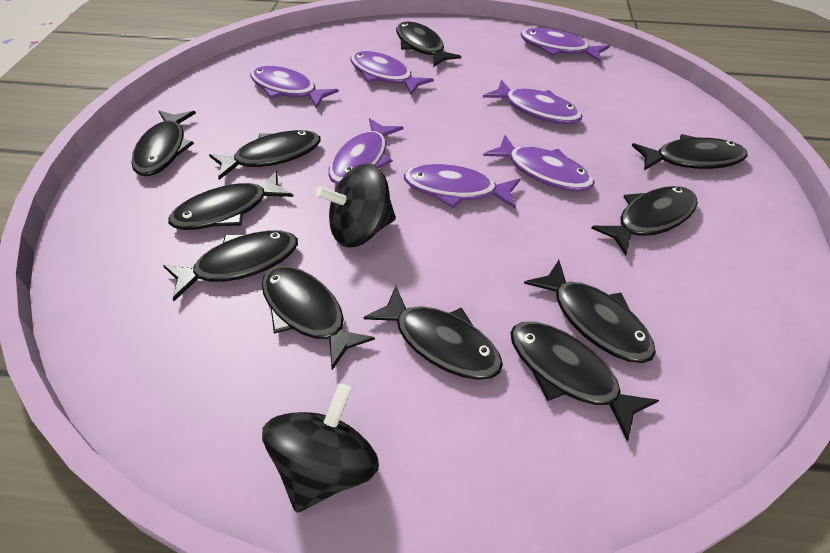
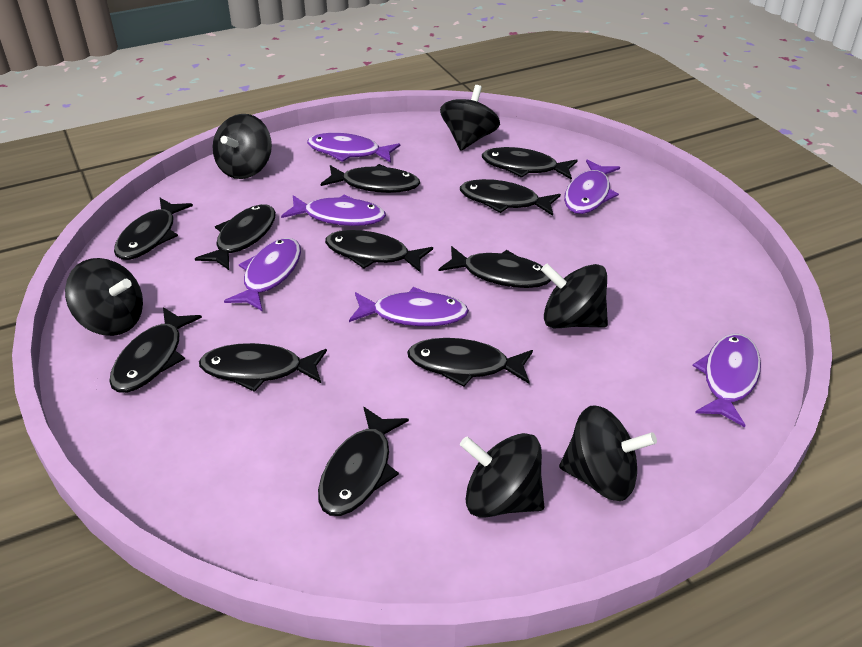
black spinning top: [262,383,379,513] [316,163,396,247] = 2 -> [65,258,143,336] [213,114,272,179] [440,85,500,151] [460,433,544,518] [541,263,608,328] [559,405,657,501] = 6
purple fish: [250,66,339,108] [329,118,403,185] [350,51,434,95] [404,164,520,208] [483,79,582,124] [483,135,595,191] [520,28,610,62] = 7 -> [224,238,301,311] [281,195,386,226] [307,133,400,163] [349,287,469,326] [564,160,620,214] [693,333,761,427] = 6

